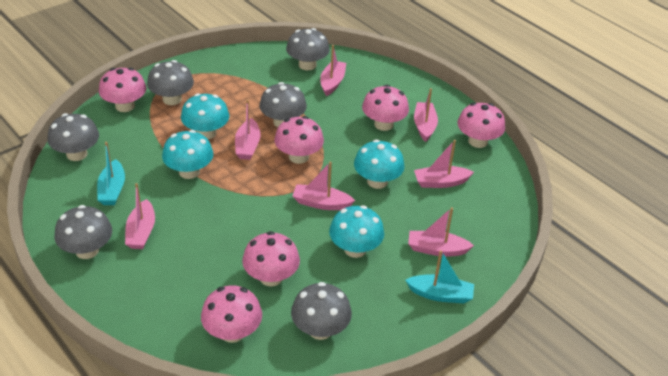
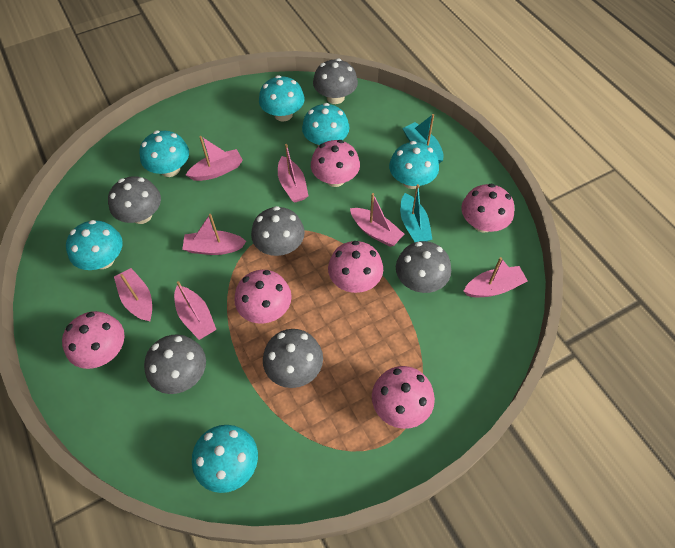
turquoise mushroom: [162,130,214,179] [181,93,229,139] [329,205,384,258] [354,140,405,189] = 4 -> [66,220,123,270] [139,130,189,177] [192,425,258,493] [259,75,305,122] [302,103,350,146] [389,141,439,189] = 6

